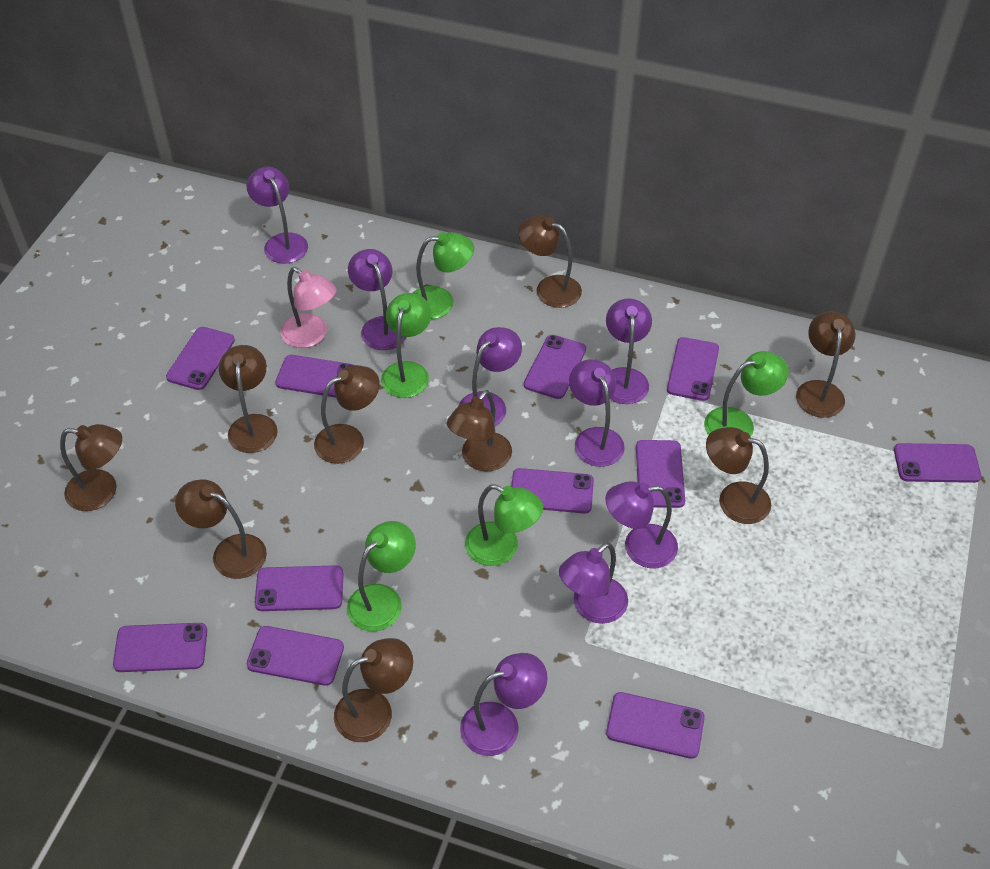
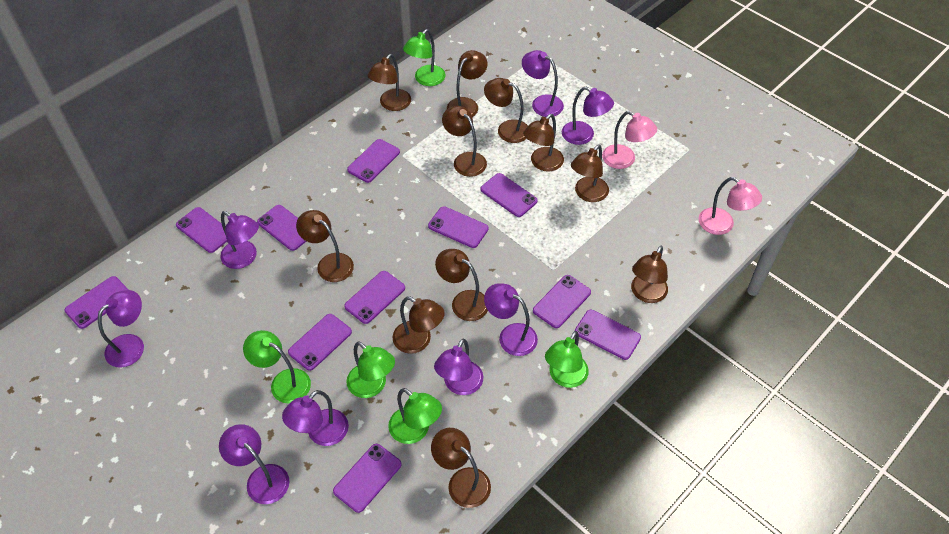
brown lamp: [60,424,122,511] [175,479,267,579] [218,345,278,453] [314,365,380,464] [334,638,413,742] [447,390,512,472] [518,215,582,308] [706,427,771,524] [796,311,856,418] = 9 -> [296,210,354,282] [367,54,411,111] [392,296,445,354] [431,428,491,508] [435,249,488,321] [442,106,487,177] [447,50,488,117] [484,78,528,143] [523,114,564,172] [571,145,609,202] [631,246,668,303] = 11
pink lamp: [280,267,337,348] = 1 -> [602,111,657,169] [698,177,762,235] = 2

